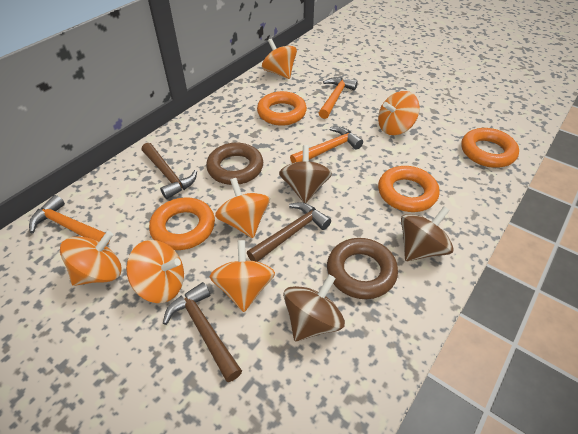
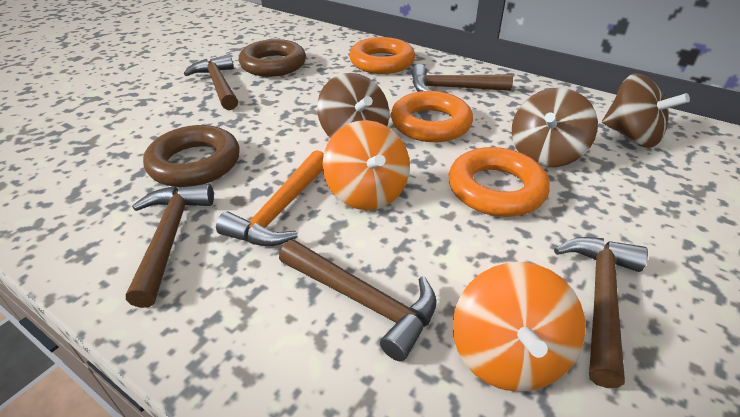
brown hammer: [142,143,197,199] [163,282,242,382] [247,202,331,262] = 3 -> [126,184,214,308] [184,54,238,110] [279,239,437,362] [412,64,513,92] [554,237,648,388] = 5
orange hammer: [29,195,109,243] [290,127,363,163] [319,77,358,119] = 3 -> [216,150,324,246] = 1
orange ring: [149,198,215,250] [257,91,307,126] [378,166,440,212] [461,128,519,168] = 4 -> [349,37,415,74] [391,91,473,142] [449,147,550,217] = 3
orange spinning top: [60,231,121,286] [126,240,184,303] [210,240,275,312] [215,178,270,238] [262,38,297,79] [378,91,420,135] = 6 -> [323,120,410,210] [453,262,586,392] = 2

